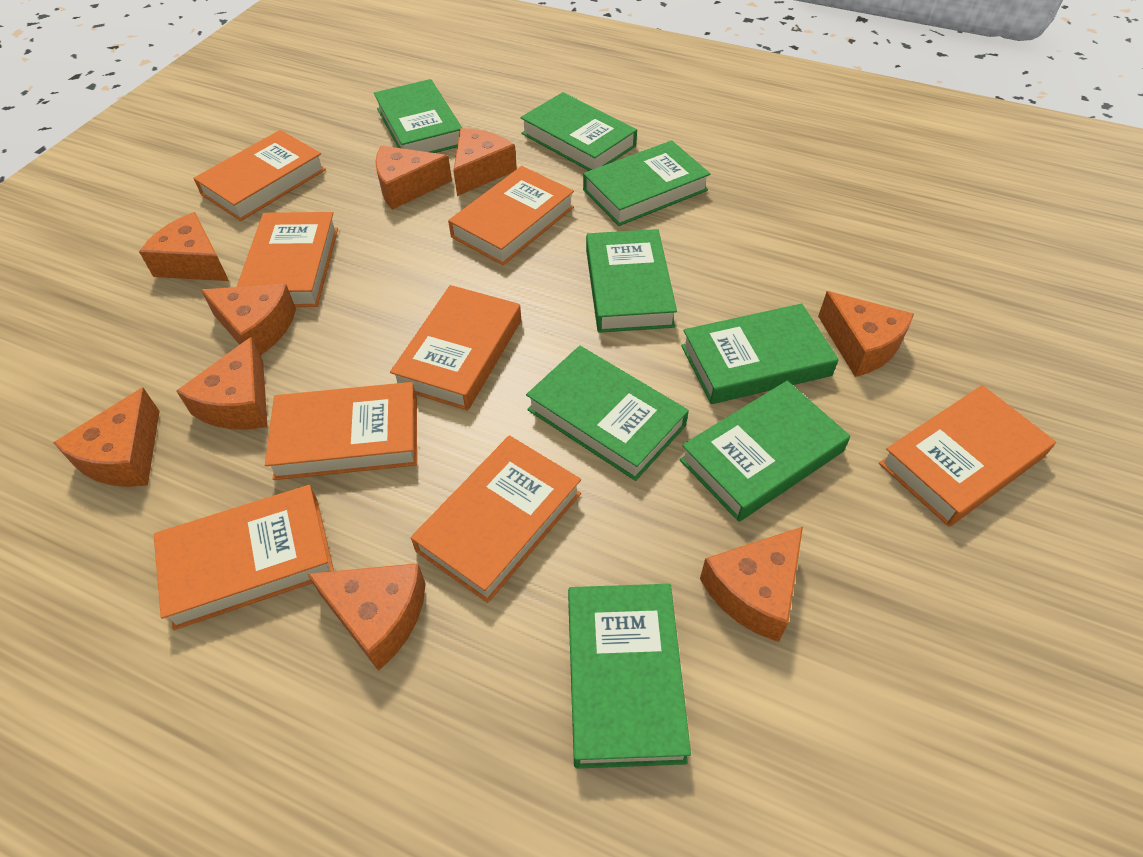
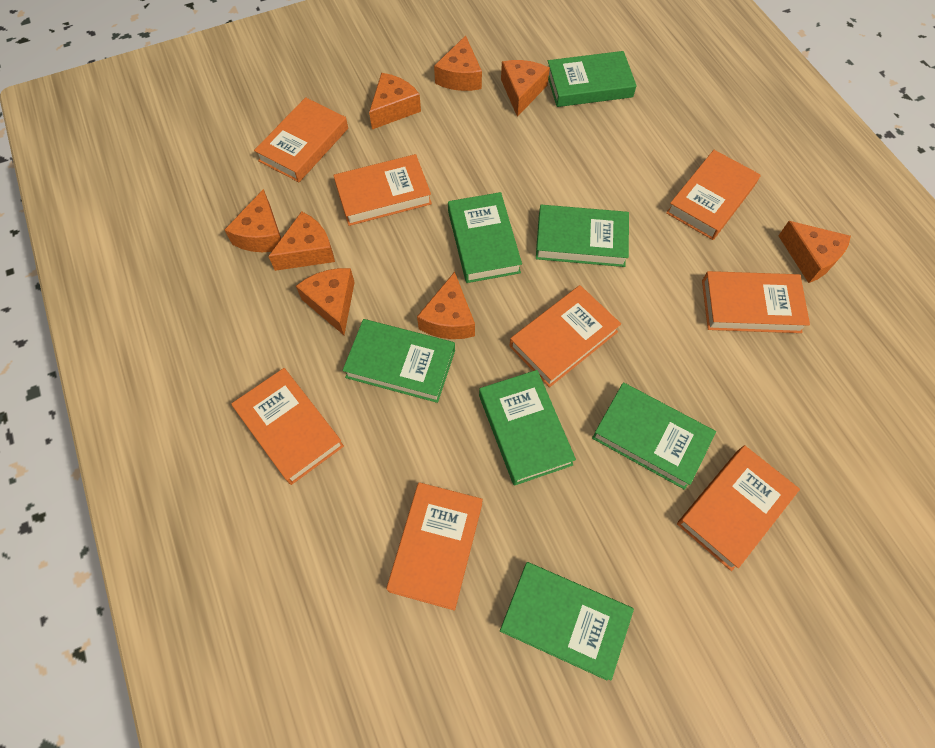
green book: [374,79,462,153] [520,92,637,171] [526,346,689,481] [568,584,691,769] [583,140,710,226] [586,229,677,333] [680,381,850,522] [681,304,839,404] = 8 -> [343,319,455,403] [448,192,522,283] [479,370,576,486] [500,562,634,681] [536,205,629,267] [548,51,637,107] [592,382,716,490] = 7
orange cheese: [53,387,160,487] [139,212,229,281] [176,337,267,429] [201,284,296,355] [308,563,426,671] [375,146,452,210] [453,128,517,196] [700,527,803,642] [818,291,914,377] = 9 -> [225,189,281,252] [268,211,335,271] [296,268,355,335] [369,73,421,129] [417,271,475,339] [434,35,482,91] [501,60,550,117] [778,221,851,283] = 8

